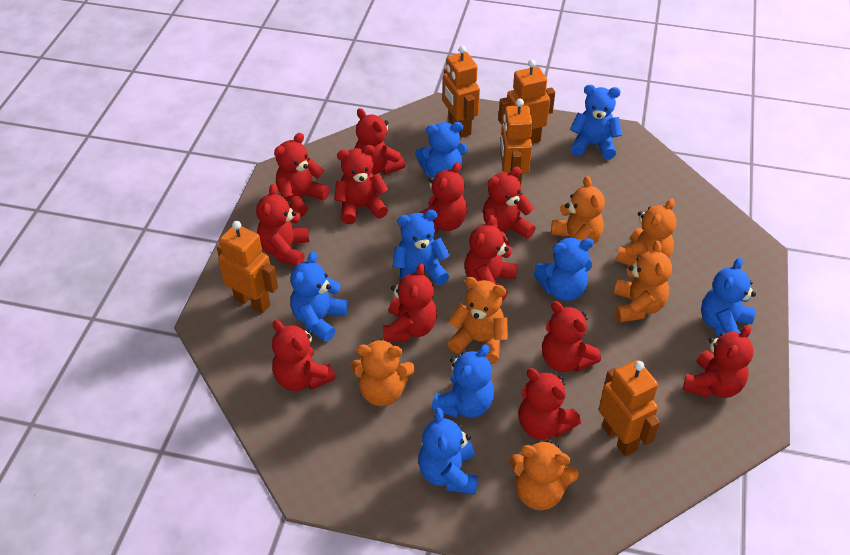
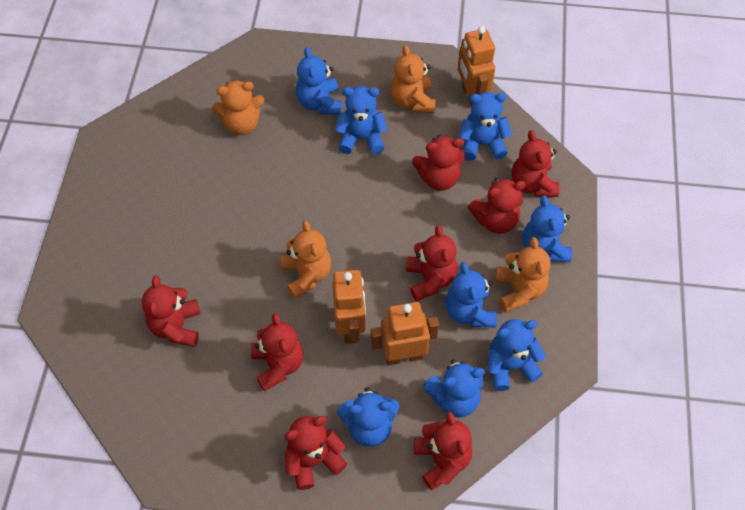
orange robot: [217,221,278,313] [443,46,480,137] [498,60,555,143] [500,99,532,185] [599,360,660,457] = 5 -> [332,269,366,344] [371,302,439,366] [457,26,495,106] = 3
orange teddy bear: [350,339,415,406] [447,277,508,364] [510,439,579,510] [551,176,605,245] [614,241,672,323] [616,198,676,266] = 6 -> [212,80,264,135] [281,220,331,299] [391,45,436,113] [495,237,551,312] = 4
red teddy bear: [256,184,309,266] [272,320,336,391] [274,133,330,217] [334,145,389,224] [355,108,406,175] [383,263,437,342] [420,162,467,233] [465,215,517,301] [483,167,536,246] [518,368,581,440] [542,301,601,372] [682,325,754,398] = 12 -> [142,275,200,347] [251,313,304,391] [284,416,347,490] [406,225,457,302] [412,134,466,191] [414,412,472,490] [468,178,526,234] [512,130,560,197] = 8

